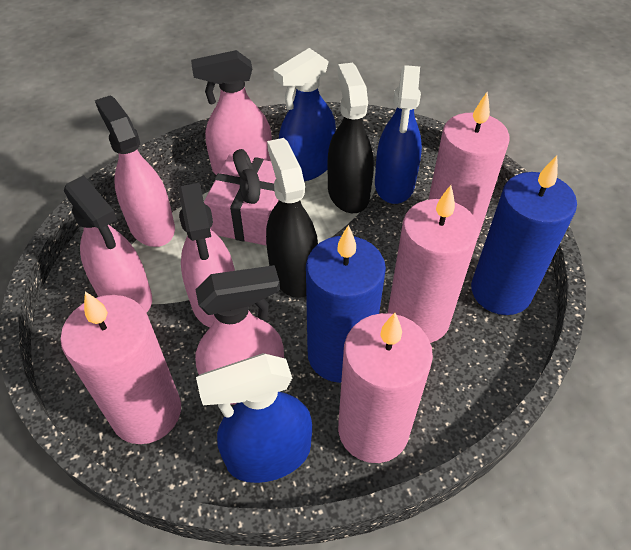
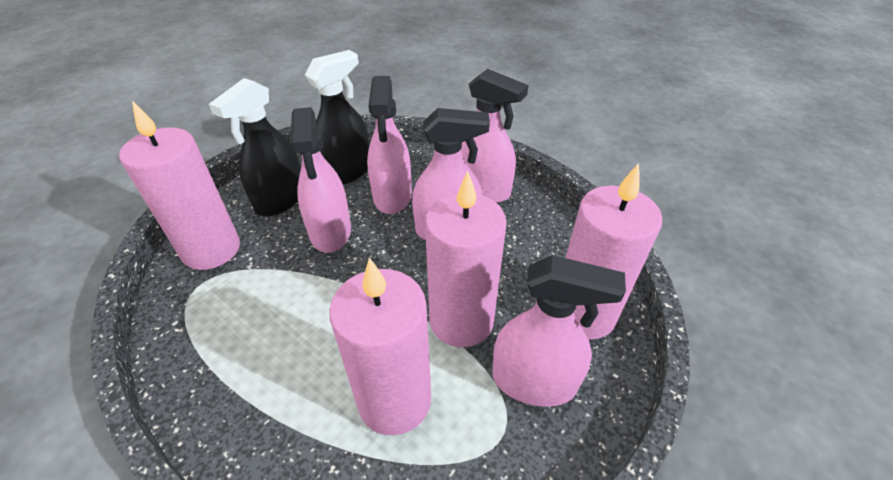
blue candle: [306,225,386,383] [471,156,577,315] = 2 -> none = 0
blue spray bottle: [196,353,312,483] [273,48,336,182] [375,65,422,204] = 3 -> none = 0
pink gift: [204,149,279,246] = 1 -> none = 0

